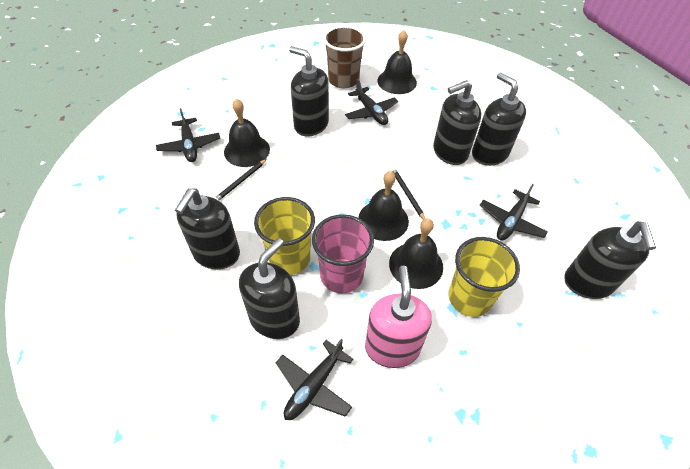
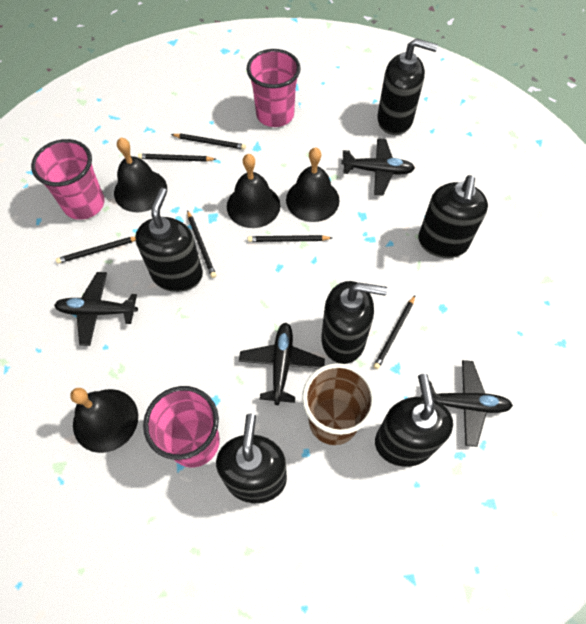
black pencil: [214,159,267,201] [391,168,426,220] = 2 -> [56,237,136,264] [138,154,216,162] [171,134,246,150] [187,210,216,278] [248,235,332,242] [373,295,415,369] = 6
pink cup: [312,214,374,293] = 1 -> [31,139,105,220] [143,386,220,467] [247,49,301,127] = 3
pink soap dispenser: [365,265,432,368] = 1 -> none = 0
yellow cup: [254,197,315,275] [448,237,520,317] = 2 -> none = 0

